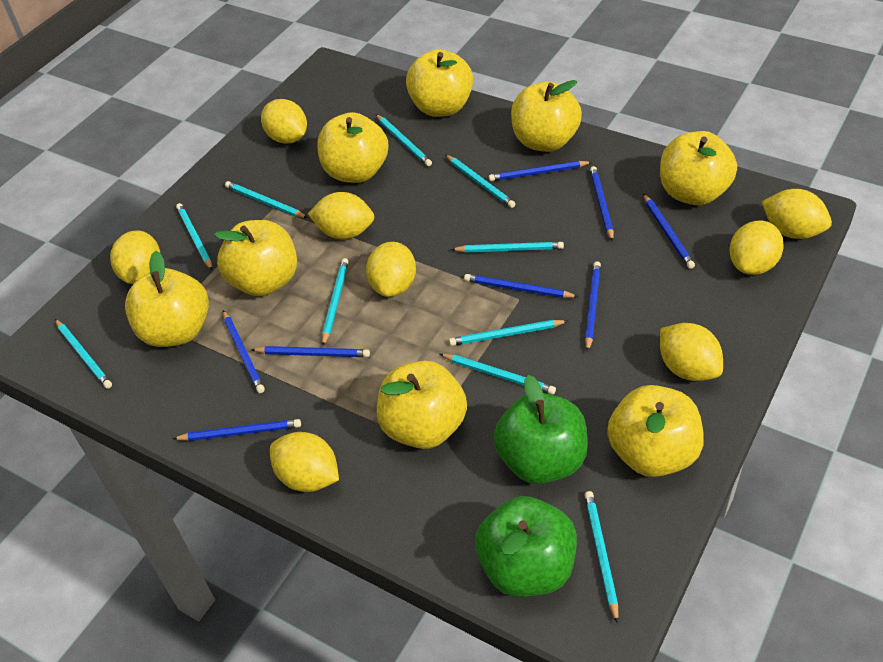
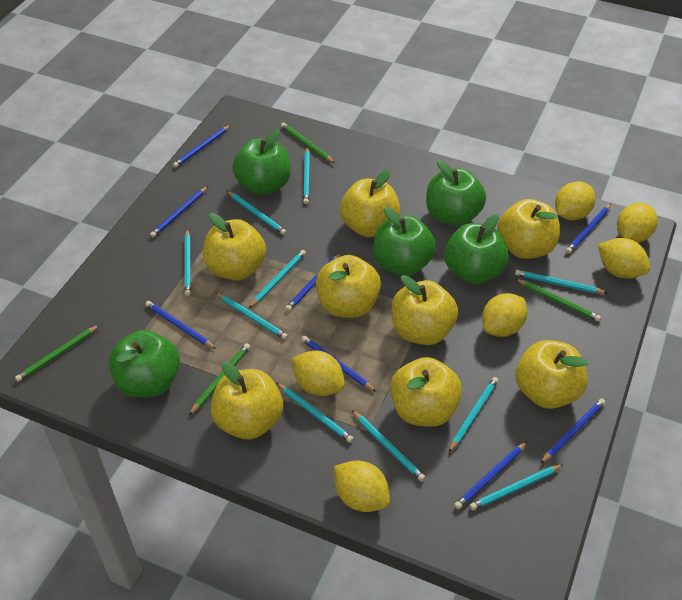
green apple: [475,496,577,597] [493,375,588,484] = 2 -> [109,330,180,398] [233,129,291,195] [373,207,436,276] [426,160,486,226] [444,214,508,284] = 5
green pencil: none = 0 -> [15,325,100,382] [189,343,250,415] [281,123,335,163] [516,279,601,321] = 4
yellow lemon: [110,230,160,284] [261,99,307,144] [270,432,339,492] [308,192,374,239] [366,242,416,297] [660,323,723,381] [729,221,784,275] [762,189,832,239] = 8 -> [292,351,345,396] [334,460,390,512] [482,293,527,337] [555,181,596,220] [598,238,650,279] [617,203,658,243] = 6

